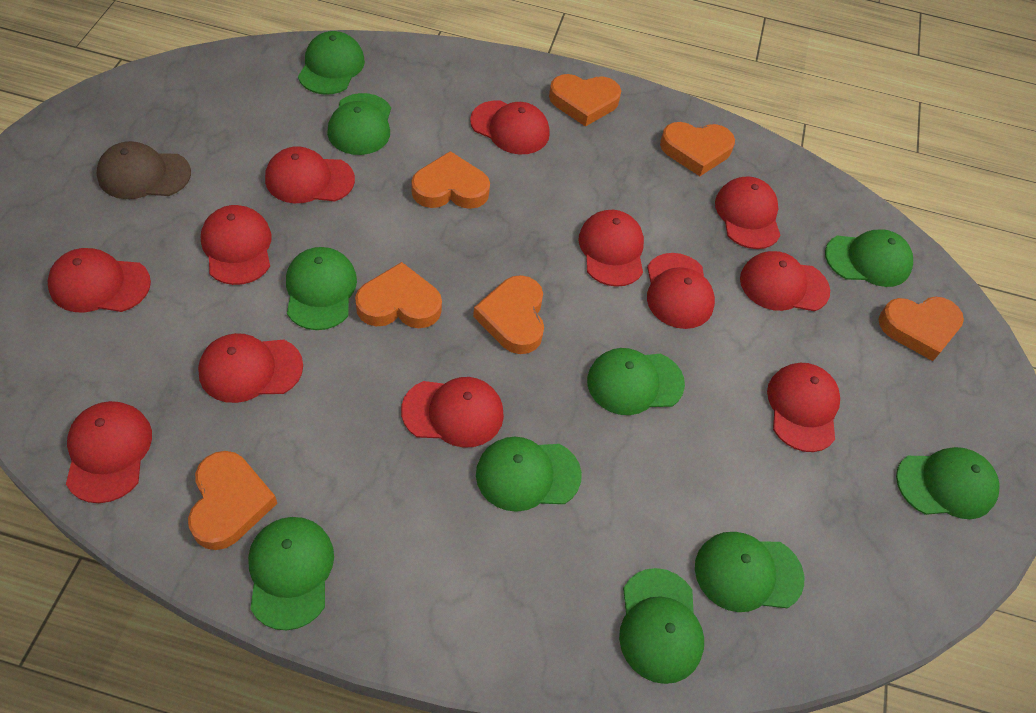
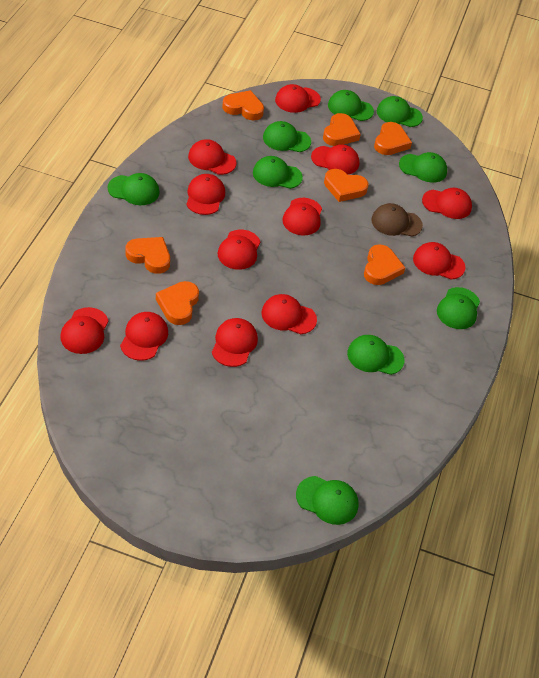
green cap: [248,517,334,631] [286,247,357,330] [298,31,365,95] [327,93,391,155] [476,437,582,512] [587,348,685,415] [619,568,704,684] [695,532,804,612] [825,229,913,287] [896,447,1000,519] = 10 -> [108,173,160,205] [253,156,303,189] [263,121,311,152] [296,476,359,525] [328,90,374,121] [347,335,404,375] [377,96,423,127] [399,152,447,183] [437,287,480,329] = 9

